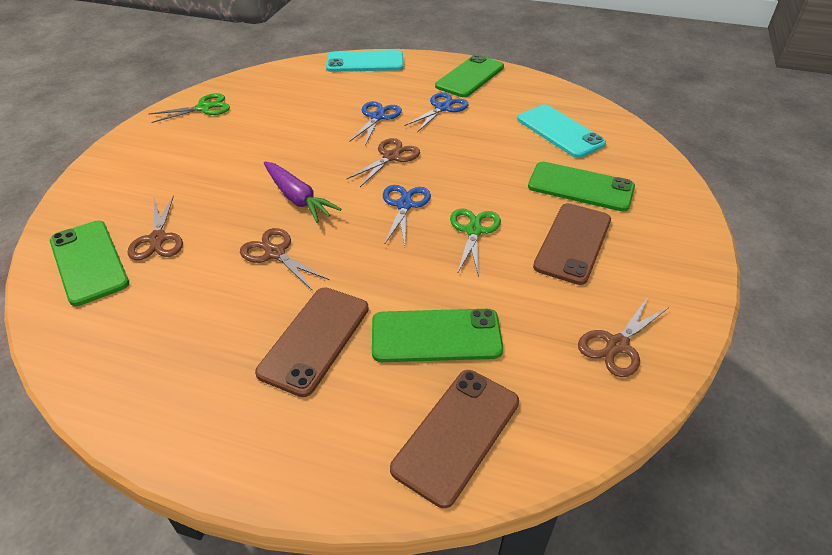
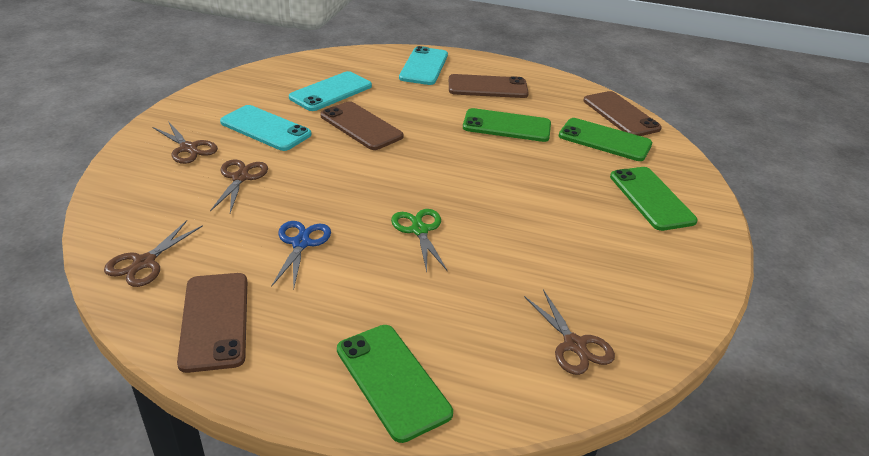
blue scissors: [349,101,402,146] [383,185,431,246] [404,92,469,132] = 3 -> [271,221,331,289] = 1
brown phone: [255,287,369,397] [390,370,519,508] [533,203,611,285] = 3 -> [177,273,247,373] [320,101,404,150] [449,74,529,98] [583,91,662,136] = 4
green scissors: [149,93,230,123] [450,208,501,277] = 2 -> [391,209,448,272] = 1
purple carrot: [264,162,342,223] = 1 -> none = 0
turquoise phone: [326,50,404,72] [517,105,606,158] = 2 -> [220,105,311,151] [289,71,372,111] [399,46,448,85] = 3

